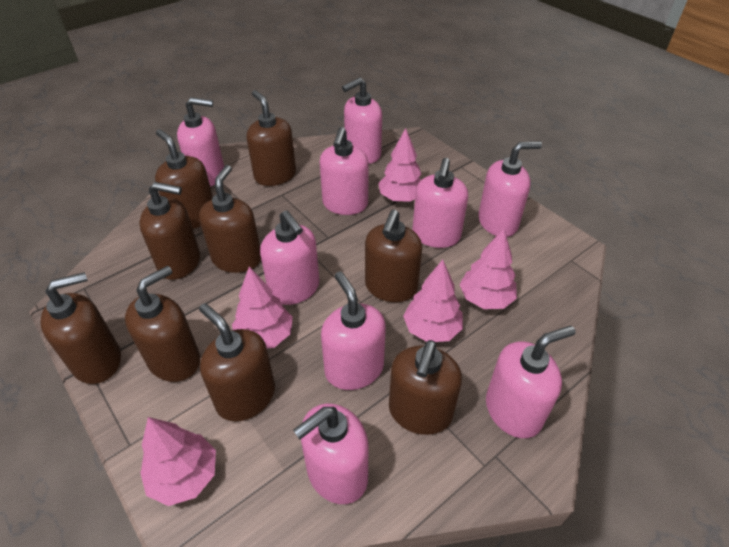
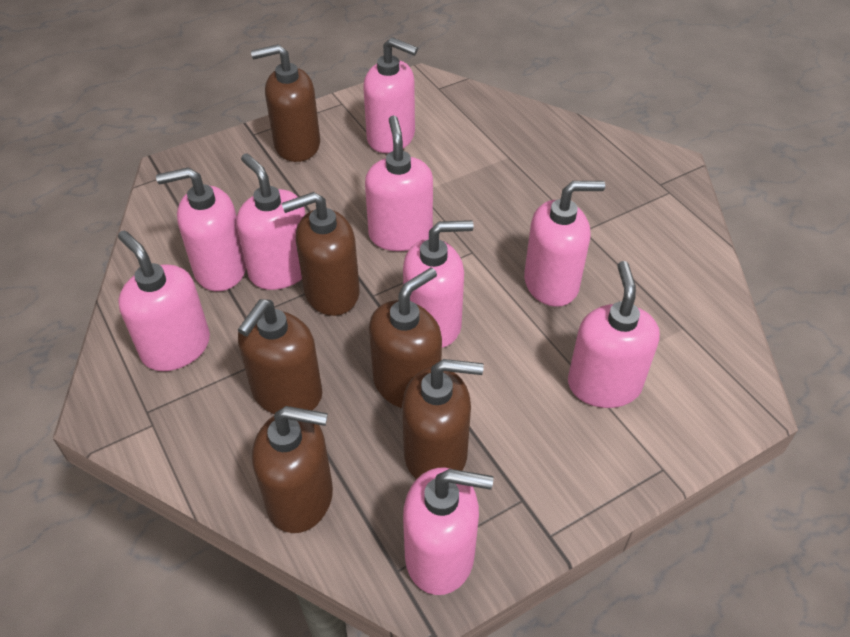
brown soap dispenser: [40,272,121,384] [125,266,200,382] [139,182,200,280] [155,129,213,229] [199,165,261,273] [199,303,275,421] [247,90,296,186] [365,210,422,302] [389,340,462,435] = 9 -> [238,299,322,414] [251,44,320,162] [252,406,333,533] [281,192,360,316] [369,268,442,408] [402,359,484,479] = 6
pink tree: [140,417,216,506] [232,267,293,349] [378,128,422,202] [403,260,463,342] [459,229,517,309] = 5 -> none = 0

